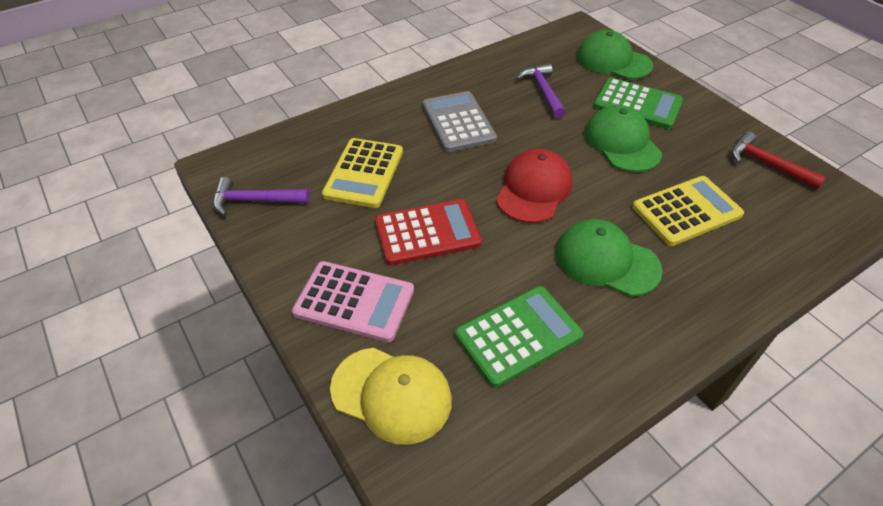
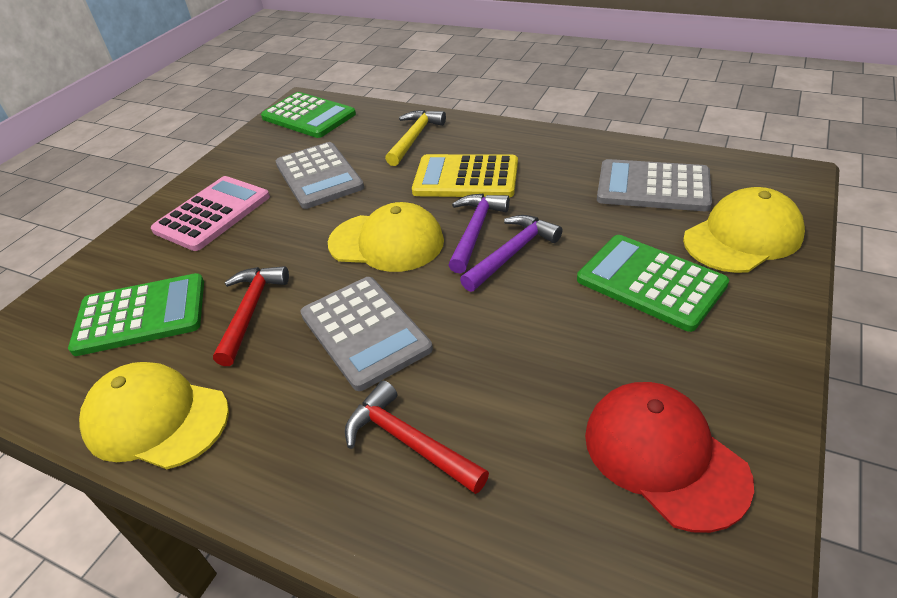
green calculator: [455,286,584,388] [593,78,683,129] = 2 -> [68,273,204,356] [261,92,356,138] [577,235,729,332] = 3
green cap: [556,219,662,297] [577,30,653,79] [585,105,662,172] = 3 -> none = 0
grey calculator: [422,91,497,152] = 1 -> [276,142,364,209] [300,277,433,391] [597,159,712,211] = 3
red calculator: [375,199,482,265] = 1 -> none = 0
red hammer: [732,131,826,189] = 1 -> [213,266,289,366] [345,380,489,494] = 2
yellow calculator: [322,138,403,208] [632,176,744,246] = 2 -> [412,154,518,197] = 1
yellow cap: [330,348,452,445] = 1 -> [79,362,229,469] [328,202,444,272] [683,187,805,273] = 3
yellow hammer: none = 0 -> [385,110,446,166] = 1

